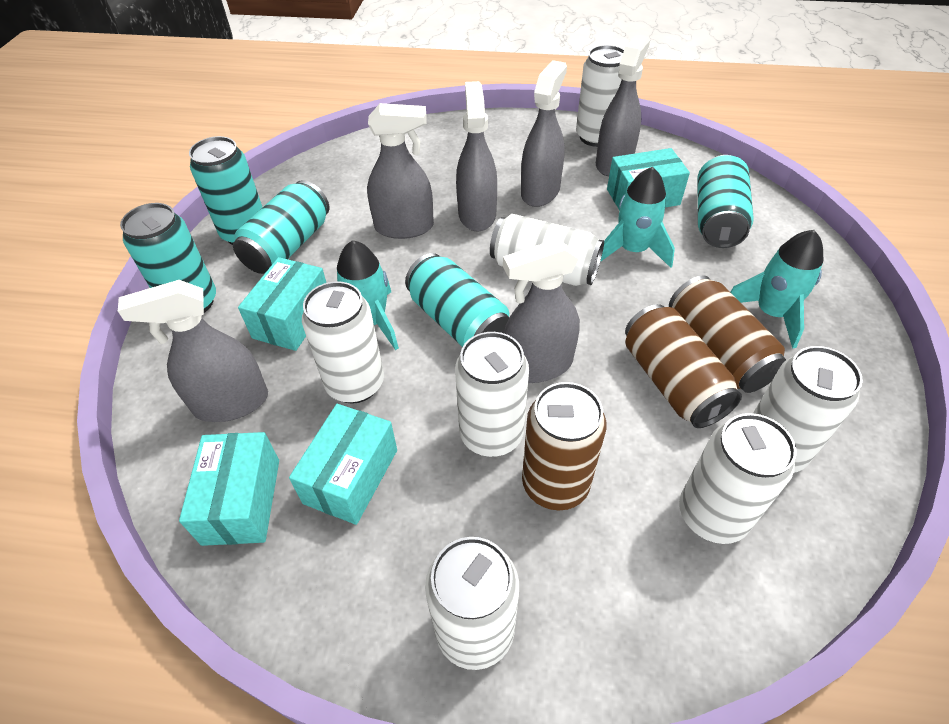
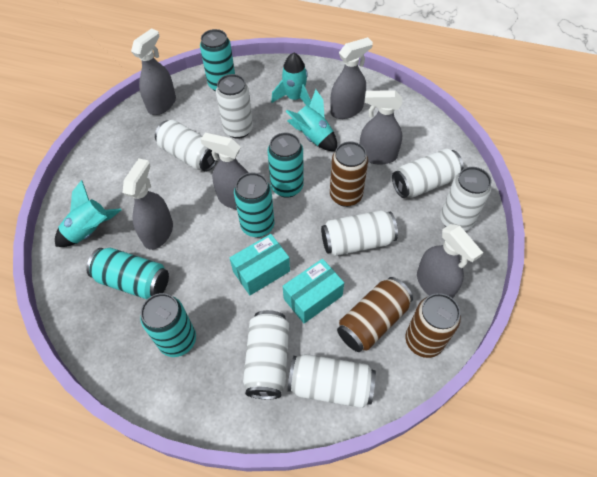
turquoise box: [179,432,279,546] [238,257,326,351] [289,404,397,525] [607,148,690,211] = 4 -> [230,234,290,295] [283,259,344,323] = 2

